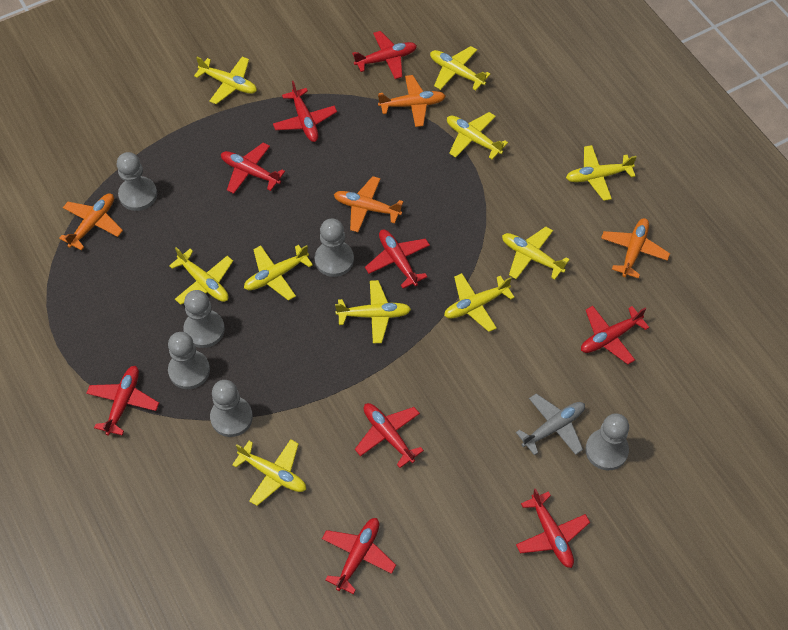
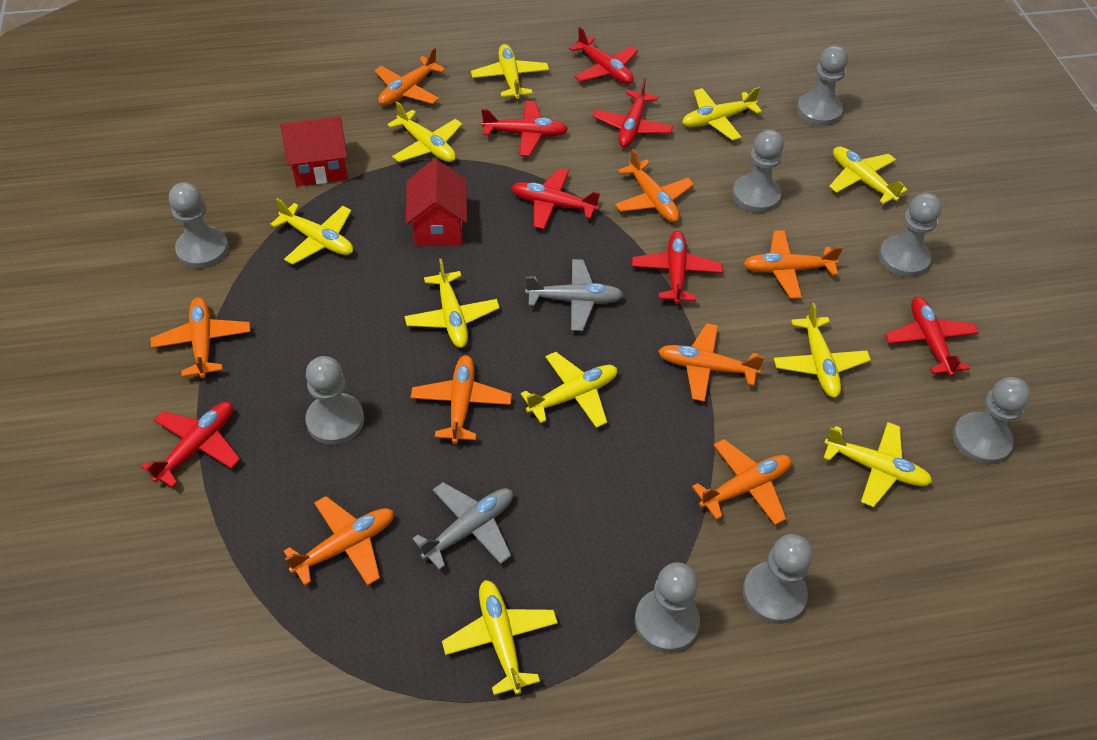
grey pawn: [117,152,157,211] [168,332,210,389] [183,290,225,348] [210,380,253,437] [315,219,354,277] [585,413,629,470] = 6 -> [169,182,229,269] [305,356,364,445] [635,562,700,653] [732,130,784,213] [743,534,813,624] [797,46,848,126] [879,193,942,277] [953,377,1031,464] = 8
grey plane: [516,394,585,455] = 1 -> [412,482,513,570] [525,259,624,331] = 2
orange plane: [59,194,123,250] [334,176,403,232] [378,75,446,127] [601,218,670,279] = 4 -> [151,297,250,378] [284,496,394,586] [375,47,446,105] [410,355,512,444] [615,149,694,222] [658,323,765,402] [692,439,791,525] [743,230,843,299] = 8
red house: none = 0 -> [280,116,348,186] [406,159,467,246] = 2
red plane: [86,366,159,436] [221,143,285,194] [273,81,337,142] [322,518,396,595] [352,31,417,79] [355,403,424,468] [365,230,430,289] [516,488,590,568] [581,306,649,364] = 9 -> [141,402,240,488] [481,101,568,156] [511,168,600,229] [569,27,638,84] [592,78,673,147] [632,231,723,304] [885,297,979,377] = 7

